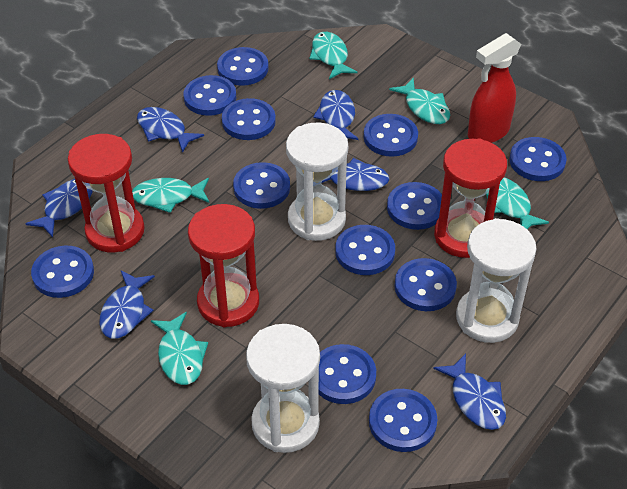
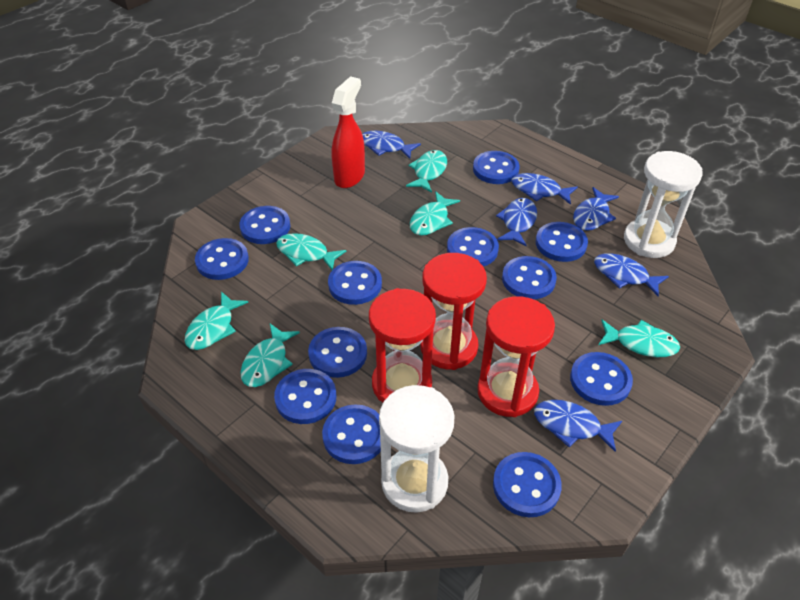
turquoise fish: [132,178,210,213] [151,312,208,385] [309,32,357,79] [389,78,450,124] [486,177,549,229] = 5 -> [185,291,248,350] [240,324,300,387] [276,233,346,270] [406,150,447,192] [410,191,460,236] [598,320,680,357] = 6
white hourglass: [246,324,320,453] [286,123,348,241] [456,218,537,343] = 3 -> [379,385,455,513] [624,151,703,258] = 2

